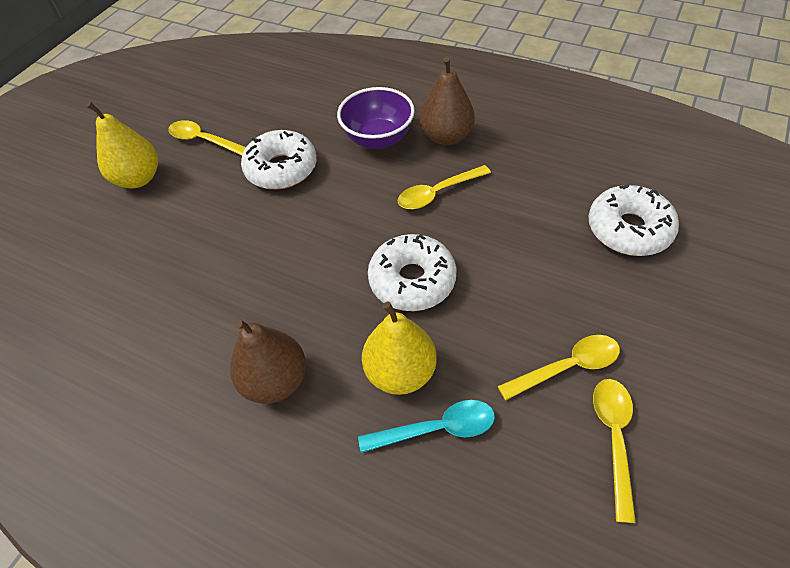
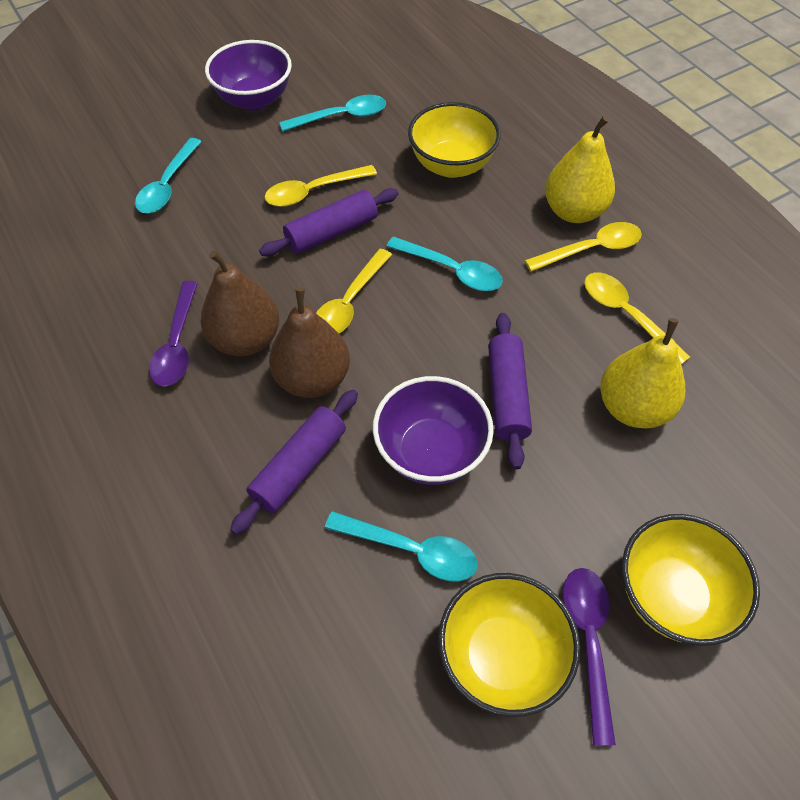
purple bowl: [337,87,415,149] = 1 -> [205,40,292,111] [373,376,494,485] = 2
purple rolling pin: none = 0 -> [230,390,358,535] [259,188,399,256] [488,313,532,470] = 3
purple spoon: none = 0 -> [149,281,198,387] [563,568,616,745] = 2
turquoise spoon: [358,400,495,453] = 1 -> [135,138,202,213] [279,95,386,132] [325,511,478,581] [386,237,503,291] = 4
white donut: [241,130,317,190] [368,234,457,311] [588,184,679,256] = 3 -> none = 0
yellow bowl: none = 0 -> [408,102,501,178] [438,573,580,717] [622,514,760,646] = 3

